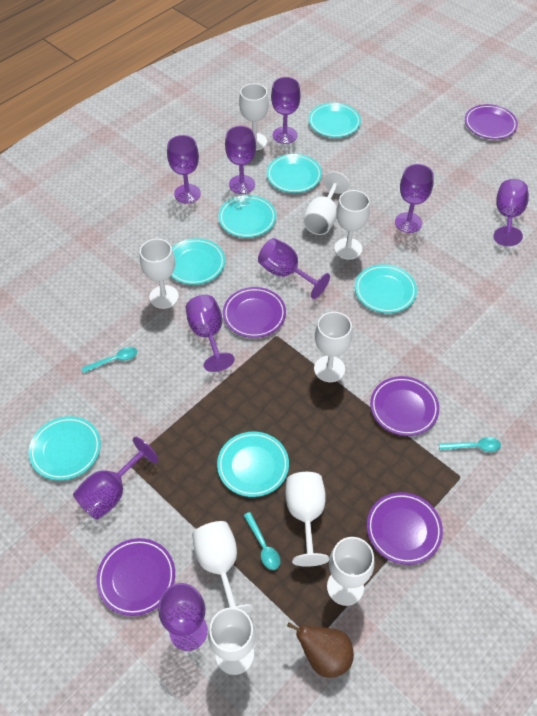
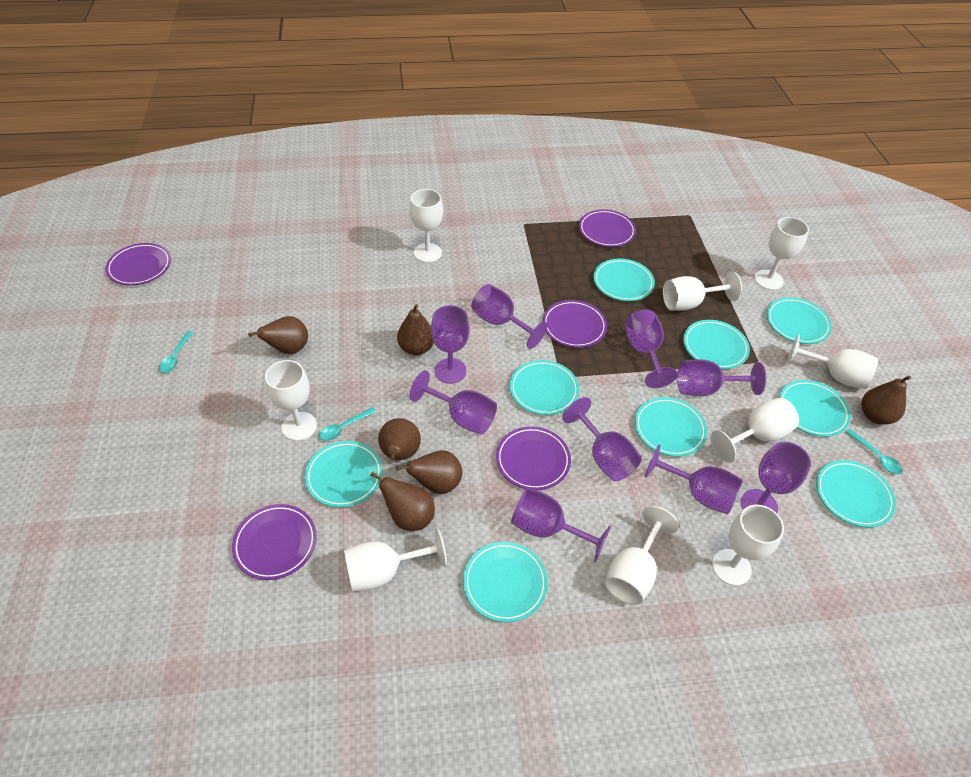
brown pear: [287,622,354,678] = 1 -> [248,316,308,354] [370,472,435,531] [378,418,421,461] [396,450,462,494] [397,304,434,355] [862,375,911,425] = 6
turquoise plate: [29,416,101,480] [171,238,225,285] [217,432,289,497] [218,195,276,238] [267,154,322,193] [309,103,361,138] [355,264,417,313] = 7 -> [305,441,383,507] [463,542,548,622] [510,360,579,415] [594,258,655,301] [635,397,707,457] [683,320,750,369] [766,297,832,344] [779,380,851,437] [816,460,896,528] = 9

